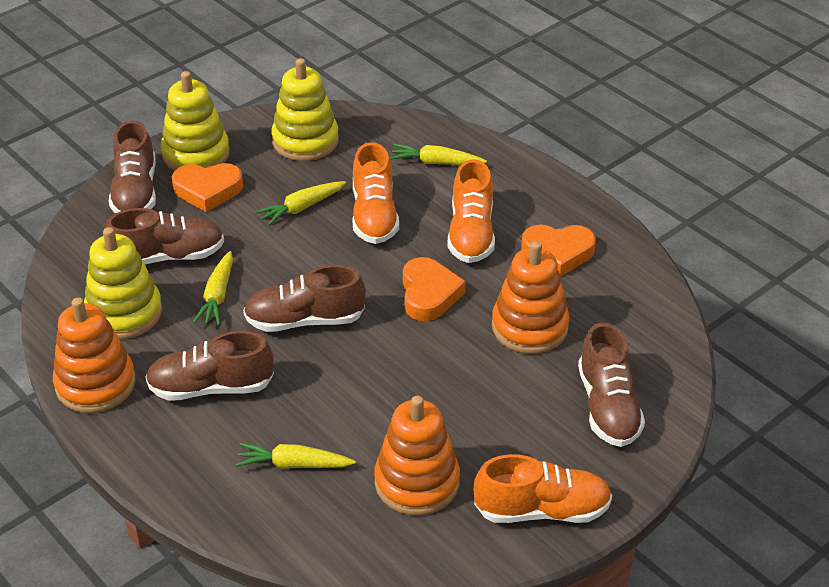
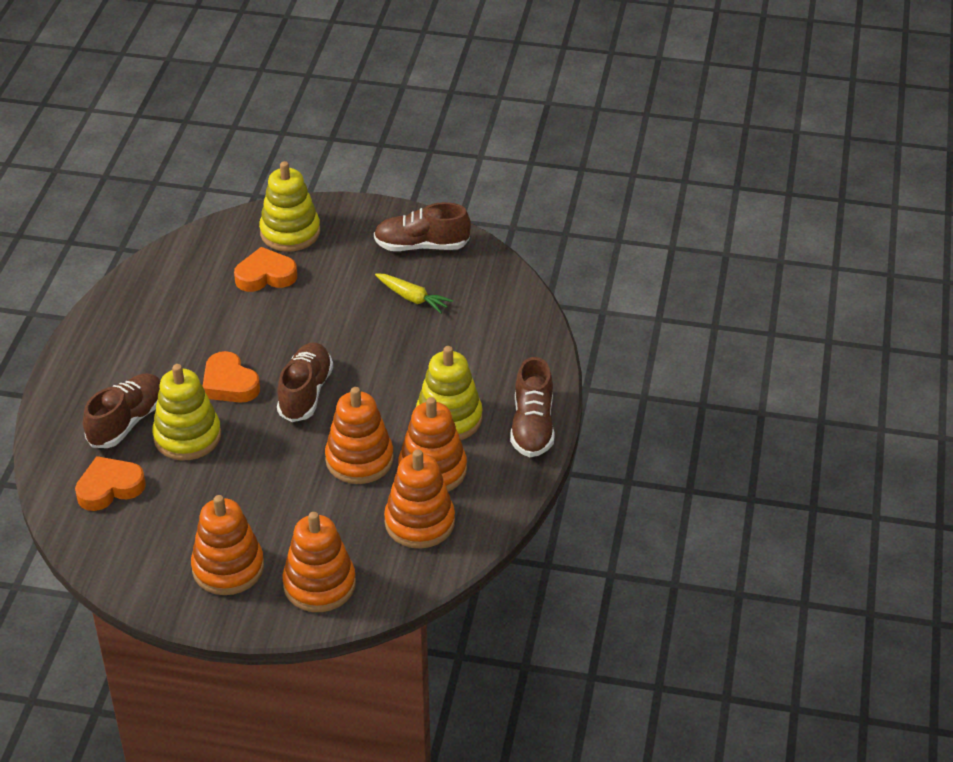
brown shoe: [105,208,224,264] [109,121,156,213] [145,331,274,401] [243,265,366,332] [578,323,645,447] = 5 -> [83,373,160,448] [277,343,333,422] [374,202,471,251] [510,357,555,457] = 4
orange shoe: [352,142,399,244] [447,159,495,263] [474,454,612,523] = 3 -> none = 0
orange stacking toy: [53,298,136,413] [374,396,460,515] [492,241,569,354] = 3 -> [191,495,264,595] [282,512,356,612] [325,387,394,484] [384,449,455,549] [398,397,467,492] = 5
yellow carrot: [193,251,233,325] [235,443,356,469] [255,181,346,226] [390,144,487,165] = 4 -> [375,273,453,313] = 1

